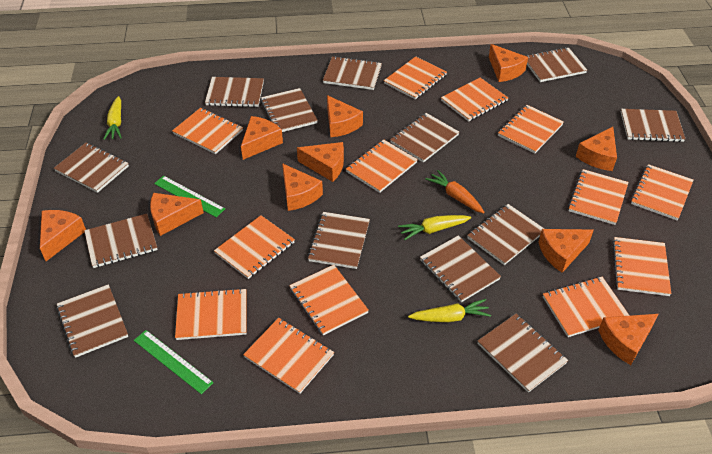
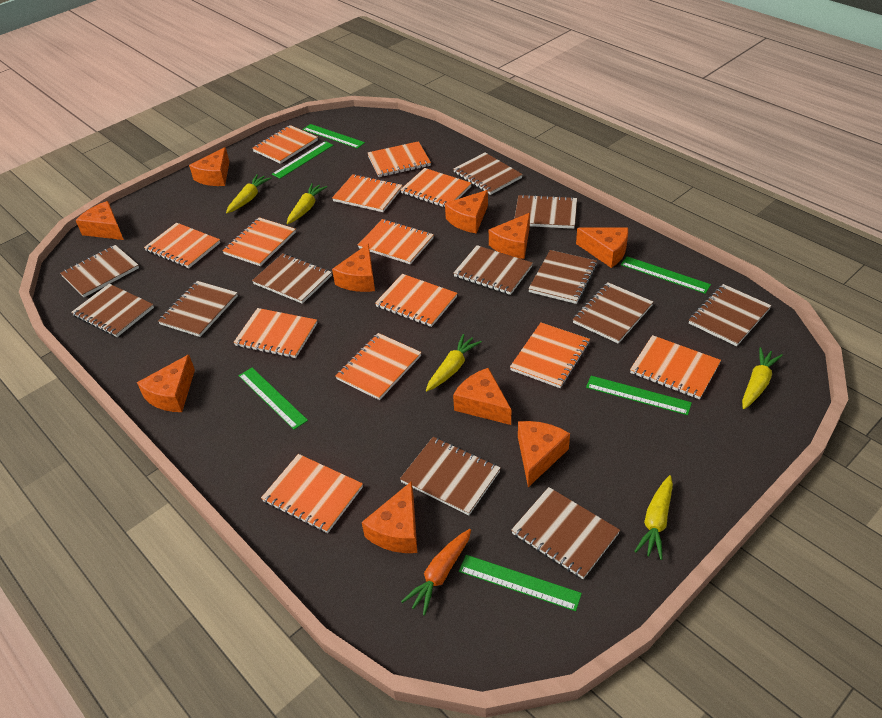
brown notebook: [54,142,129,193] [56,284,128,358] [84,214,158,268] [205,77,264,107] [261,88,318,132] [308,212,370,269] [323,56,382,90] [390,113,459,163] [420,235,501,302] [467,204,544,265] [478,314,568,393] [526,47,587,82] [621,109,685,142] = 13 -> [60,245,139,297] [71,284,154,337] [158,281,238,337] [252,253,332,304] [400,437,501,515] [453,152,523,195] [454,245,533,295] [511,487,620,579] [514,194,577,229] [528,250,597,304] [573,282,653,344] [689,284,772,346] = 12
green ruler: [134,330,214,394] [154,176,225,217] = 2 -> [239,368,308,430] [272,141,333,179] [303,124,365,149] [459,555,582,611] [586,376,692,415] [621,256,711,294] = 6
yellow carrot: [103,96,122,140] [398,215,471,240] [408,299,491,322] = 3 -> [226,174,271,213] [287,184,327,224] [426,334,482,391] [634,475,673,560] [742,347,783,409] = 5

